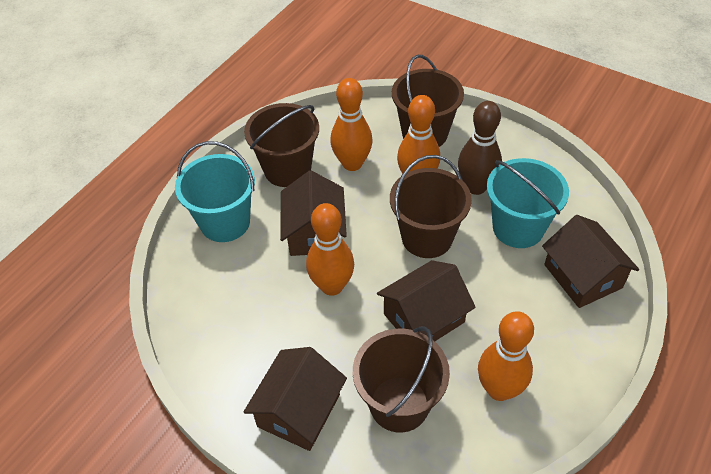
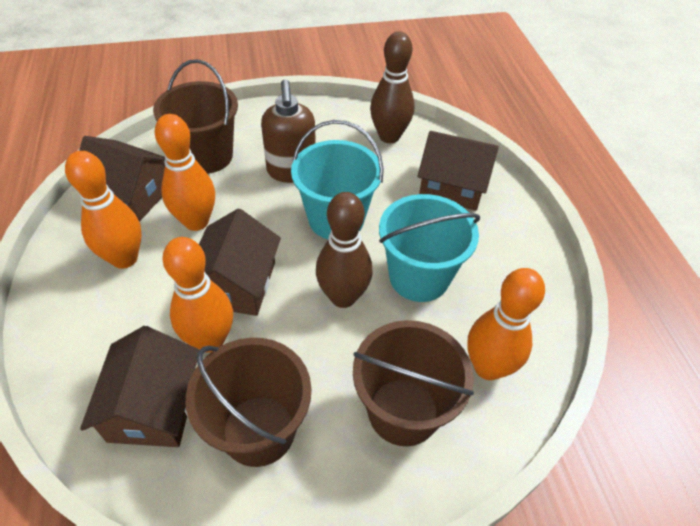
brown bowling pin: [458,101,502,195] = 1 -> [316,192,373,308] [370,32,415,143] = 2
brown bucket: [244,103,319,187] [353,327,450,432] [390,155,472,258] [392,55,464,147] = 4 -> [153,59,238,174] [186,338,312,467] [353,320,474,446] = 3
brown soap dispenser: none = 0 -> [261,80,316,183] = 1

